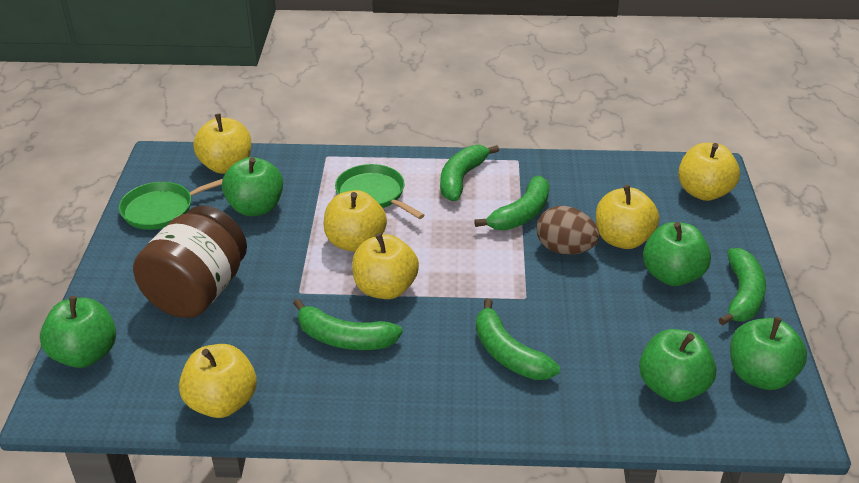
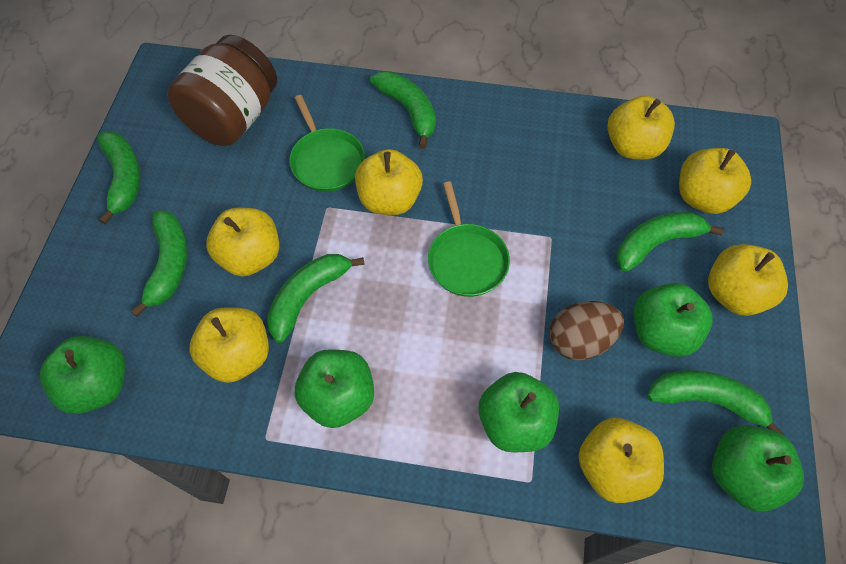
green banana: [293,299,403,350] [440,145,499,201] [474,176,550,230] [476,298,560,380] [718,248,766,326] = 5 -> [97,131,141,225] [130,210,187,317] [267,254,365,343] [370,71,436,149] [616,212,724,272] [647,370,784,435] = 6
yellow apple: [179,344,257,418] [193,114,251,174] [324,190,387,252] [352,233,419,299] [596,185,659,249] [678,143,740,201] = 6 -> [189,307,269,383] [206,208,279,277] [355,149,423,215] [578,418,664,503] [607,96,675,160] [679,148,751,214] [708,244,788,316] = 7

